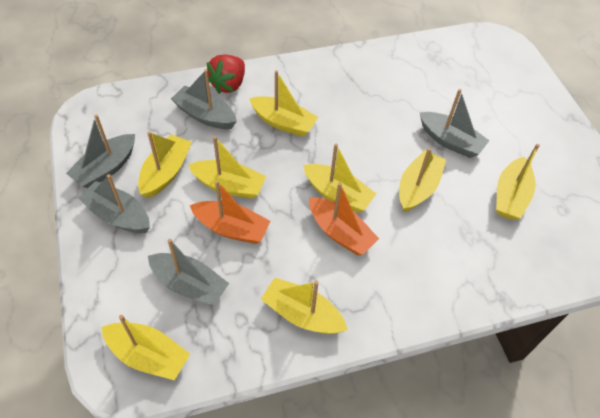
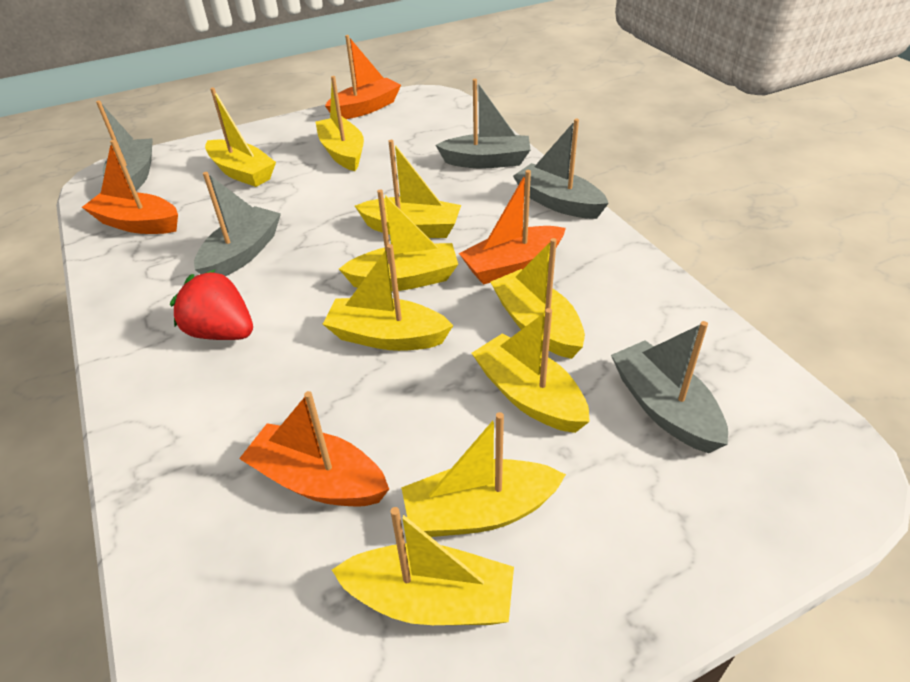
orange boat: [190,180,271,244] [309,182,379,255] = 2 -> [82,140,178,234] [239,391,389,507] [325,35,401,119] [459,170,566,285] = 4
yellow boat: [101,315,190,380] [138,131,192,198] [188,136,266,199] [249,70,318,137] [261,278,348,334] [303,144,376,213] [399,148,446,212] [496,144,540,220] = 8 -> [205,88,276,187] [316,76,364,171] [323,244,453,351] [332,507,514,625] [339,189,458,291] [355,140,461,238] [401,412,566,537] [472,308,590,433] [490,238,585,359] = 9

